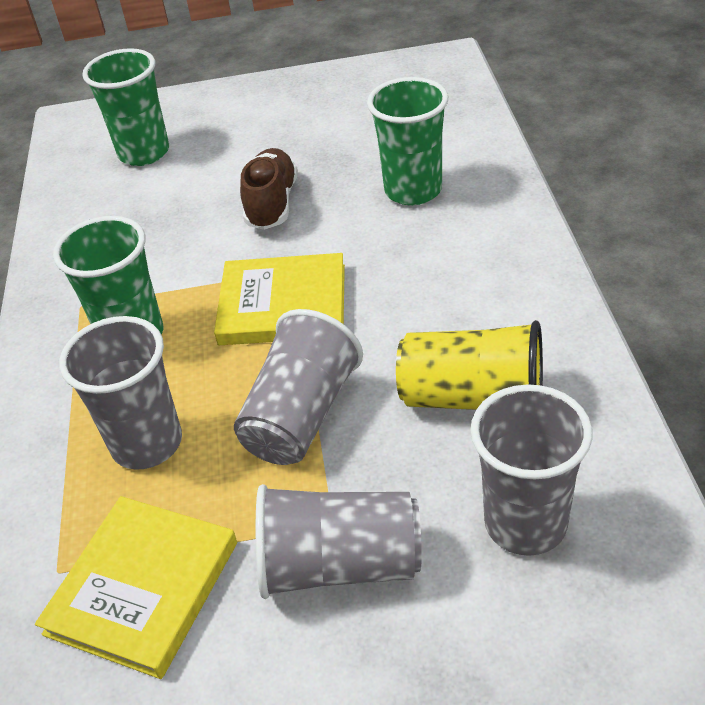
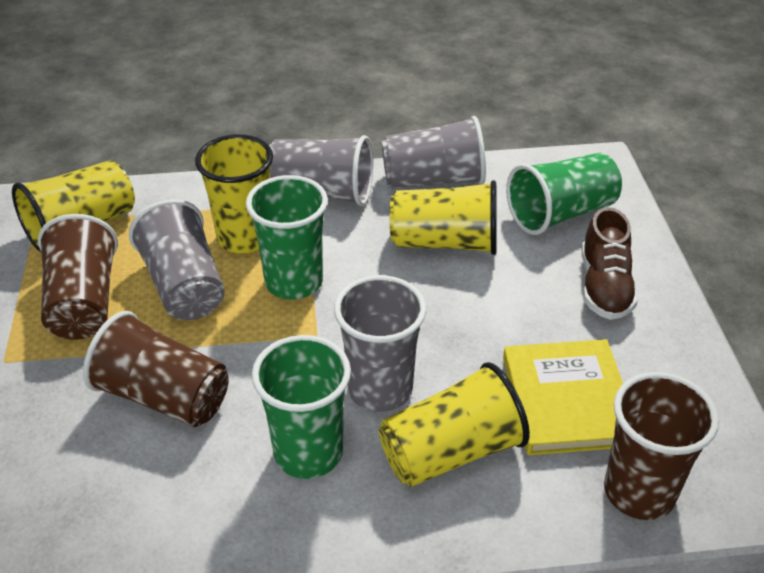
brown cup: none = 0 -> [38,214,118,340] [83,311,229,427] [604,372,719,520] = 3
yellow book: [35,496,237,679] [214,253,345,345] = 2 -> [503,339,623,455] = 1
yellow cup: [396,320,543,410] = 1 -> [12,160,135,252] [195,134,273,254] [379,362,530,487] [389,180,497,255] = 4

